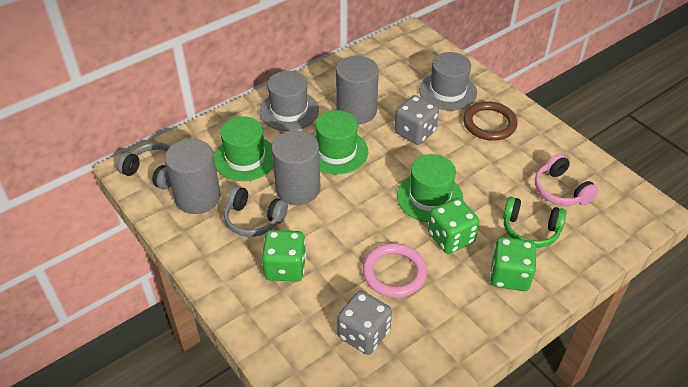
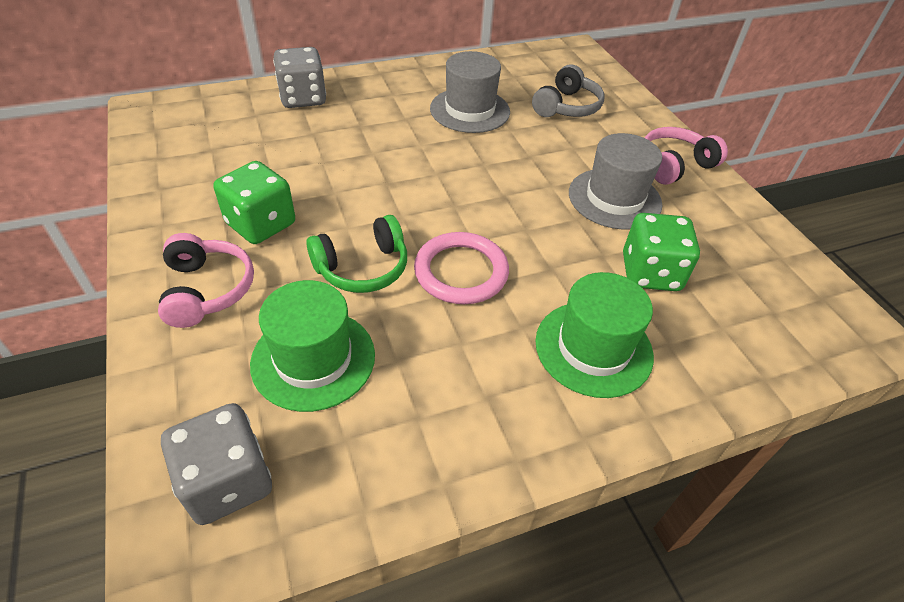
brown ring: [463,101,518,141] = 1 -> none = 0
green dice: [261,230,306,282] [428,198,480,254] [490,237,536,291] = 3 -> [213,161,295,244] [623,213,700,291] = 2
green hat: [214,117,273,181] [314,110,368,174] [397,154,463,222] = 3 -> [250,280,375,412] [535,272,654,398] = 2
grey cylinder: [165,139,221,214] [271,131,321,205] [336,56,379,124] = 3 -> none = 0
grey headphones: [117,142,171,190] [224,186,288,237] = 2 -> [532,64,604,117] = 1
pink headphones: [535,154,599,206] = 1 -> [158,233,254,328] [644,127,728,185] = 2

